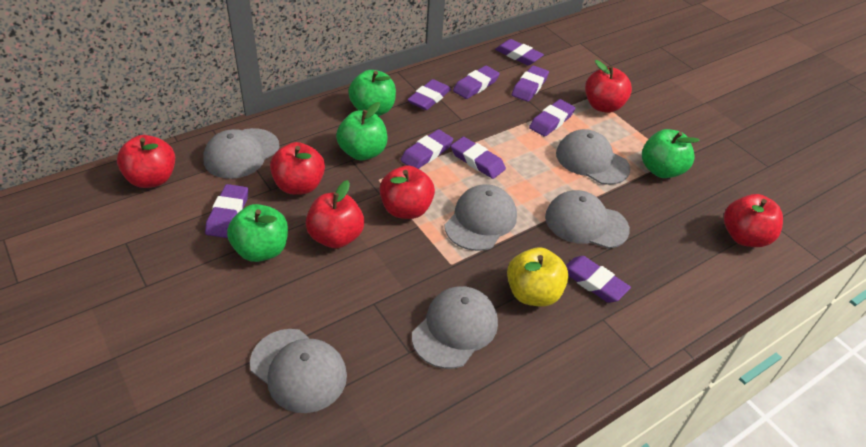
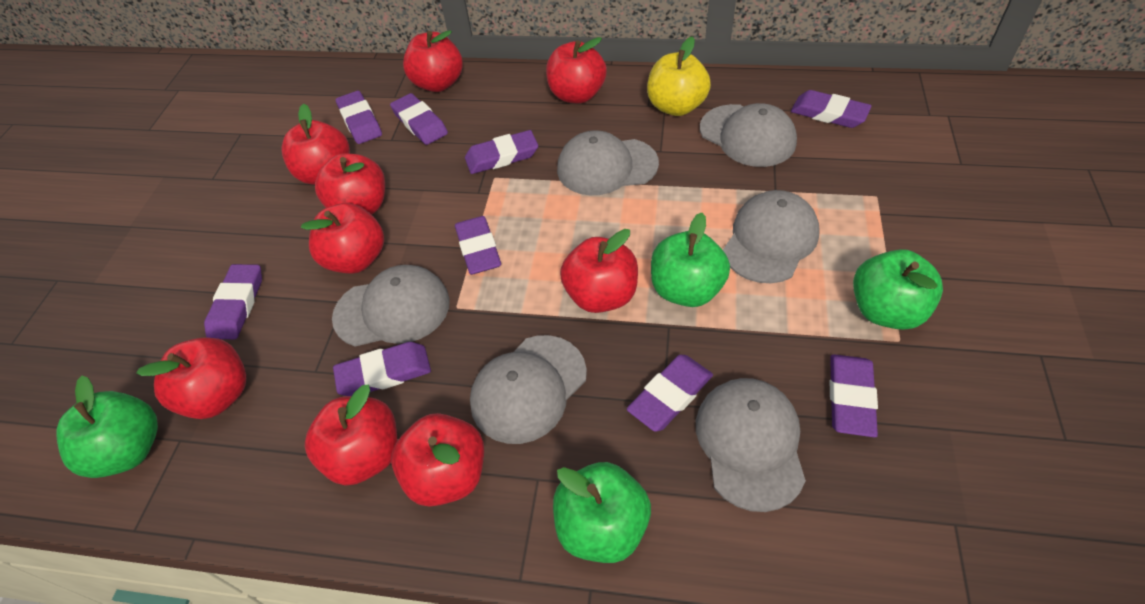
red apple: [117,135,175,188] [270,142,325,195] [306,180,364,249] [380,166,435,219] [585,60,632,113] [724,194,783,247] = 6 -> [136,337,246,419] [282,104,350,185] [301,203,384,274] [305,385,398,485] [315,153,385,215] [391,413,484,507] [403,30,463,92] [546,37,607,103] [560,229,638,313] = 9

